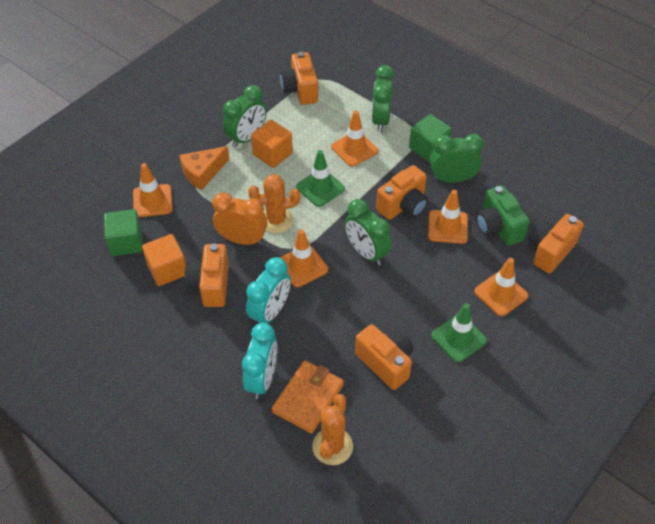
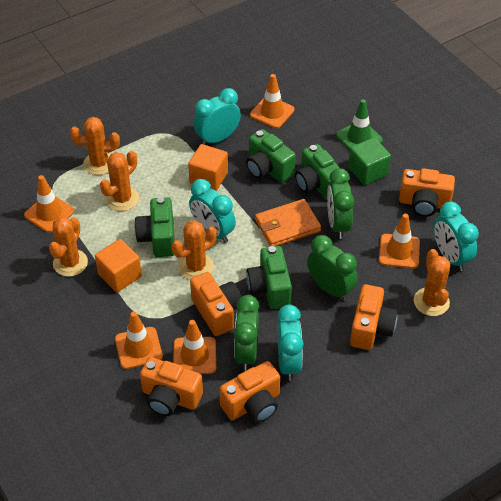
green camera: [476,185,530,246] = 1 -> [134,197,174,257] [246,129,296,183] [246,246,292,309] [295,144,340,200] = 4
green clock: [223,85,267,148] [345,199,391,266] [372,65,394,132] [430,134,484,183] = 4 -> [234,295,259,371] [307,235,358,301] [327,168,354,239] = 3
green cube: [104,209,143,256] [409,114,452,162] = 2 -> [348,137,391,185] = 1
green traffic cone: [296,150,345,207] [431,303,487,362] = 2 -> [336,99,383,150] = 1
orange cactus: [248,174,300,233] [312,394,353,465] = 2 -> [49,217,88,277] [70,117,120,175] [100,151,139,211] [172,220,217,280] [414,249,450,316] = 5
orange cheese: [179,146,229,190] = 1 -> none = 0
orange clock: [212,193,267,245] = 1 -> none = 0
turquoise clock: [242,323,277,399] [246,257,291,324] = 2 -> [189,179,236,243] [193,88,241,145] [278,305,303,381] [434,201,479,271] = 4

